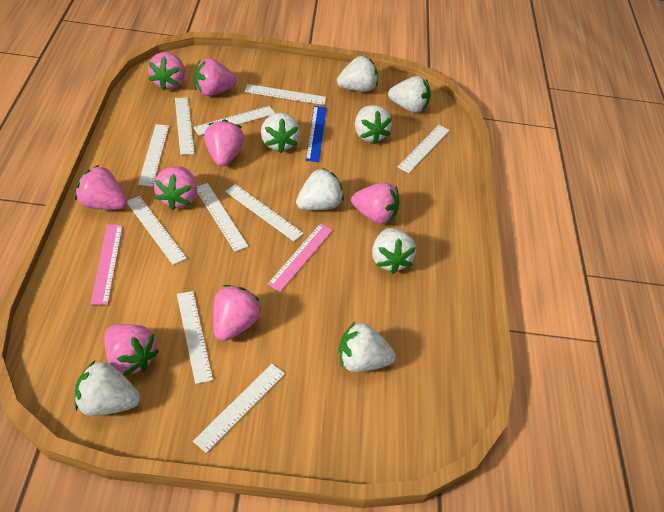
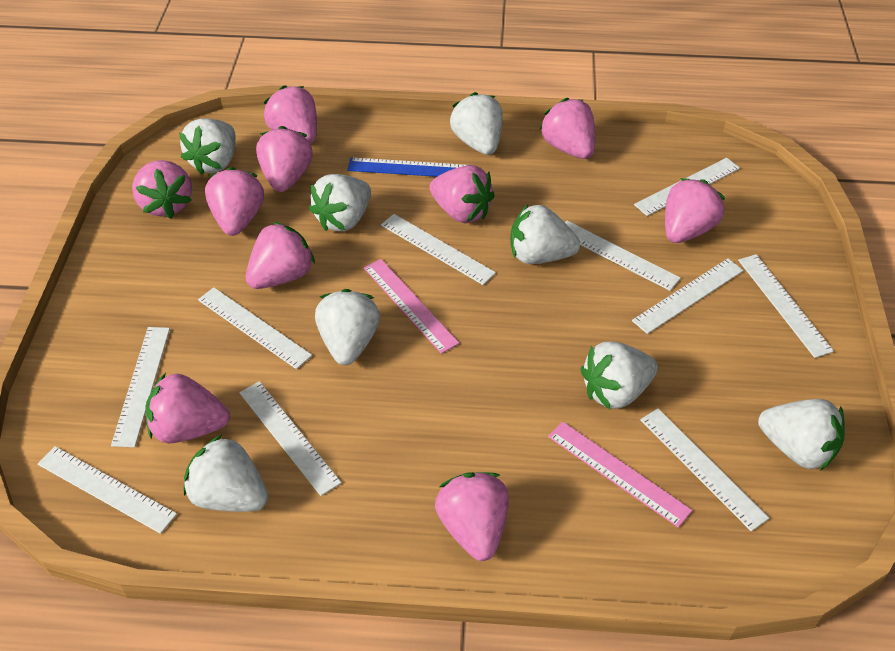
pink strawberry: [75,165,127,210] [104,324,159,376] [148,52,185,91] [154,166,197,210] [194,58,237,96] [204,119,245,167] [213,285,261,341] [351,182,399,224] = 8 -> [132,160,192,218] [145,373,230,443] [205,167,264,236] [246,222,315,289] [256,126,312,192] [264,85,317,144] [429,165,495,223] [435,472,509,561] [540,98,595,159] [665,178,725,243] = 10

